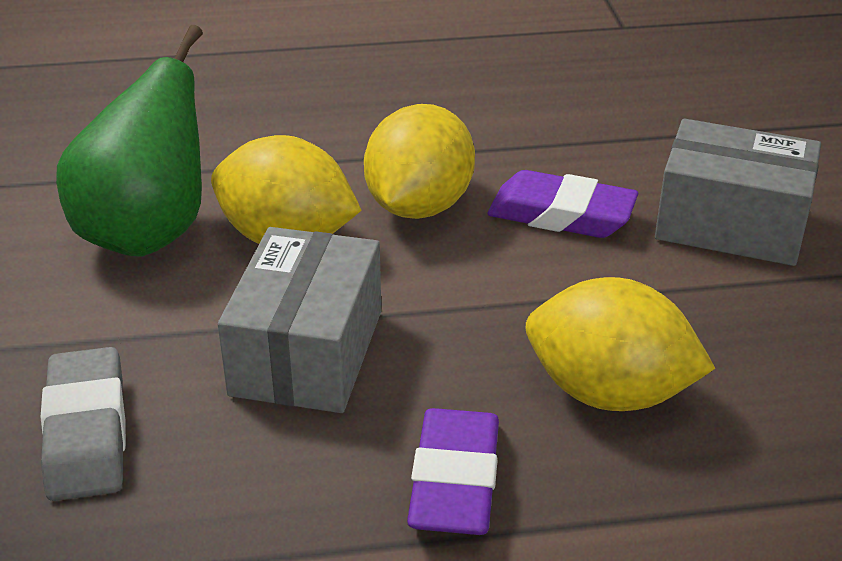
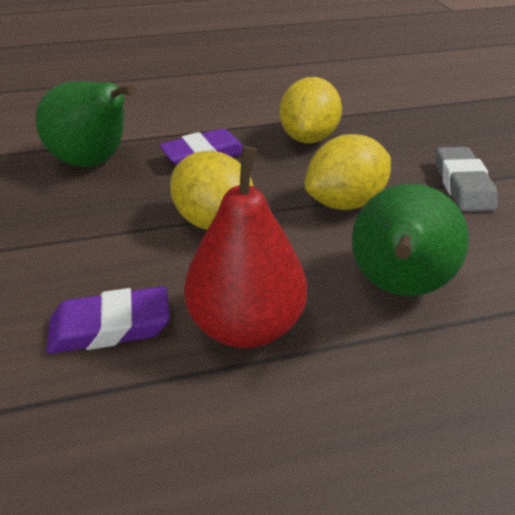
green pear: [56,25,203,257] = 1 -> [36,81,136,167] [352,184,469,296] = 2
grey box: [218,227,381,413] [655,119,821,266] = 2 -> none = 0
red pear: none = 0 -> [184,146,307,348] = 1

